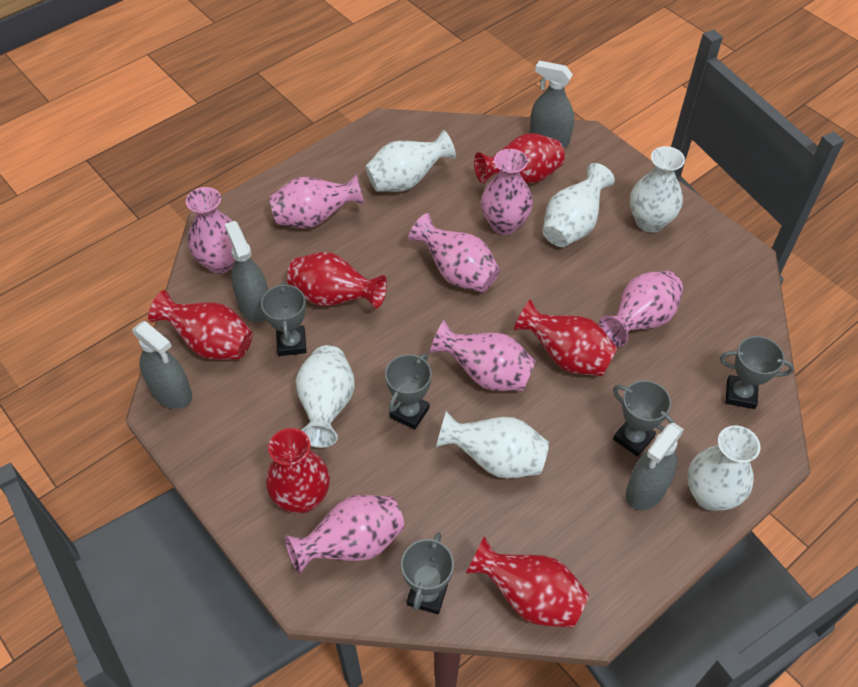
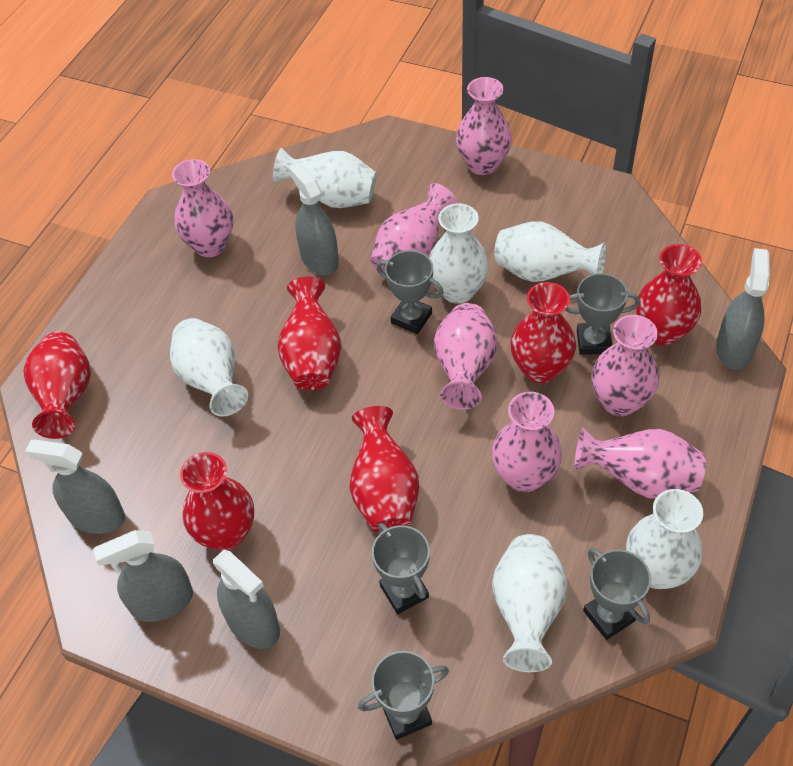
grey spray bottle: [132,321,192,409] [225,221,268,323] [530,61,574,148] [626,423,684,511] = 4 -> [25,440,125,534] [93,530,193,622] [213,550,280,649] [288,163,339,275] [716,248,770,370] = 5

